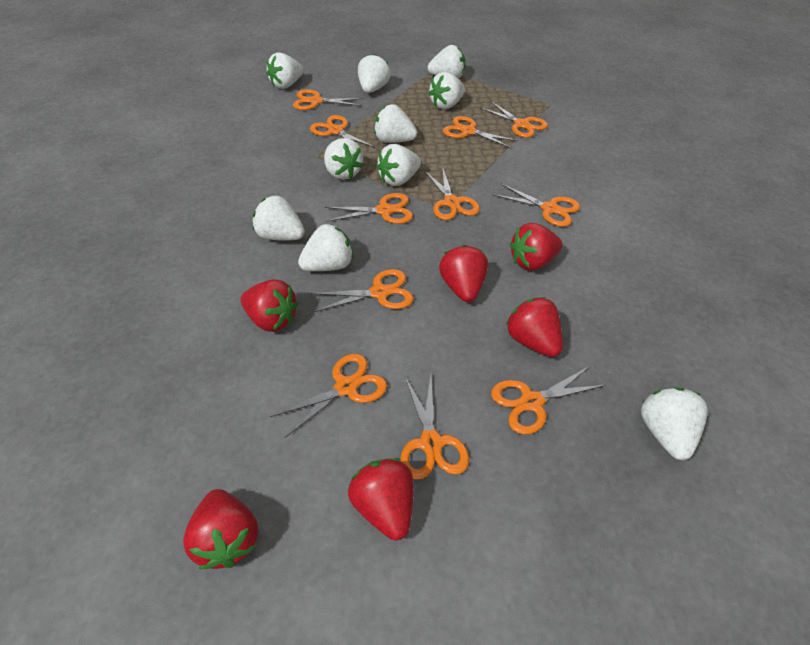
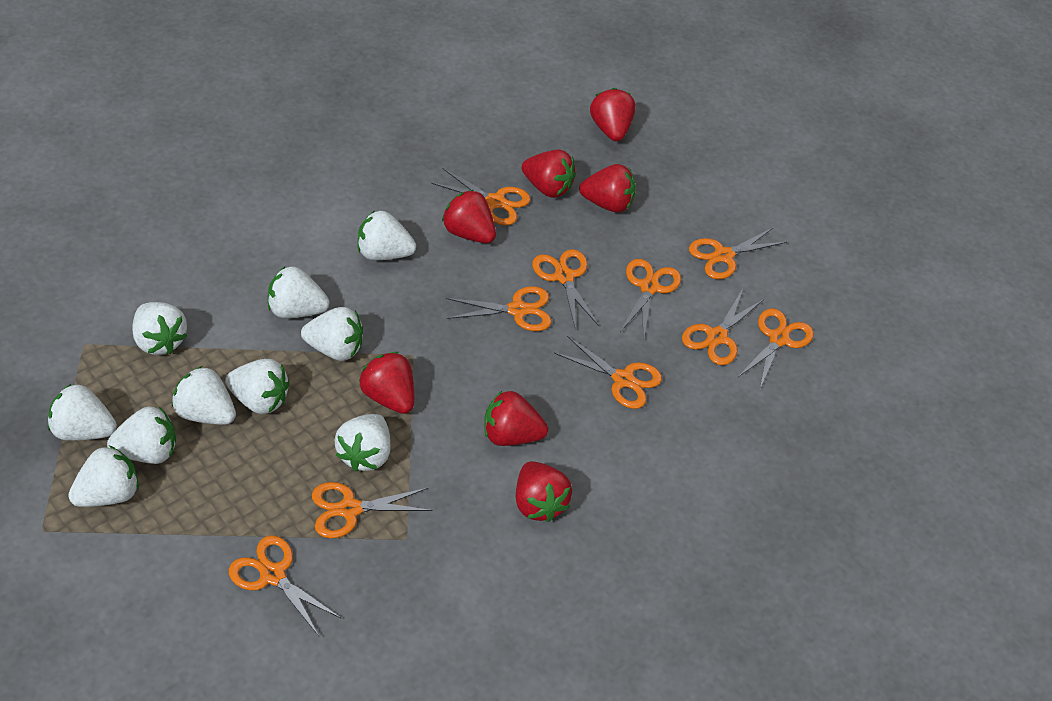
orange scissors: [270,354,387,438] [293,89,364,110] [310,115,376,148] [311,269,414,312] [325,193,413,224] [400,375,469,480] [425,169,480,220] [443,116,519,149] [480,101,548,138] [491,366,606,435] [493,184,580,227] = 11 -> [229,535,341,636] [312,482,432,538] [431,168,531,225] [446,286,551,331] [532,249,599,330] [554,336,662,409] [620,259,681,337] [682,289,764,365] [689,227,787,279] [737,308,814,388] = 10
red strawberry: [183,489,259,569] [240,279,298,332] [348,458,414,540] [439,245,488,302] [506,297,563,357] [510,223,563,271] = 6 -> [359,352,414,414] [442,190,496,243] [484,391,548,446] [516,461,572,522] [521,149,576,198] [579,164,636,213] [590,88,636,141] = 7

